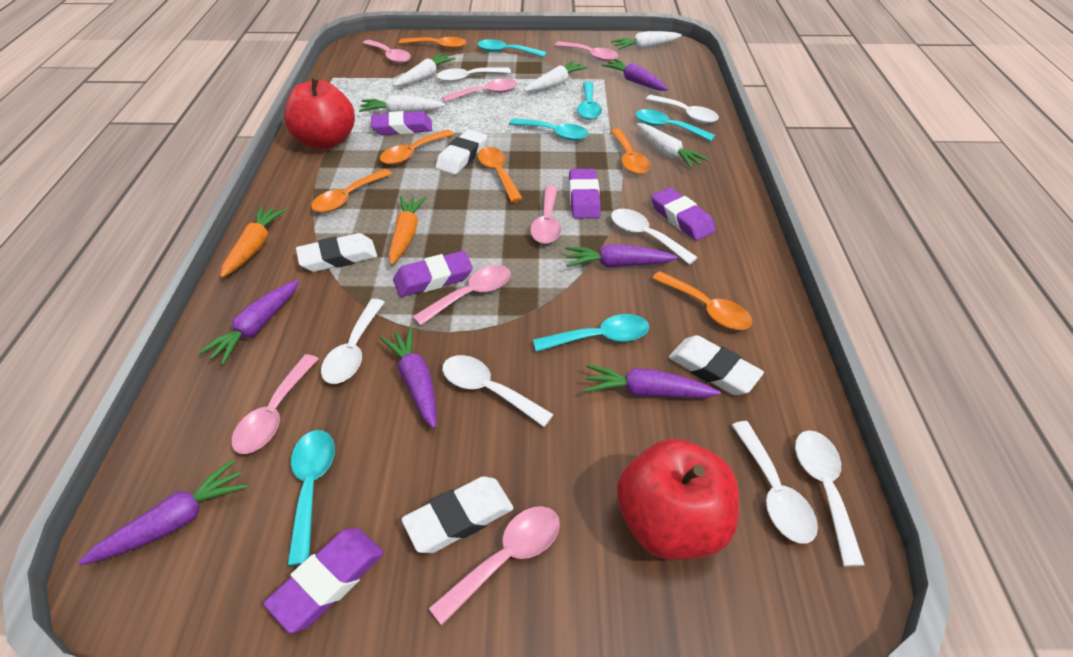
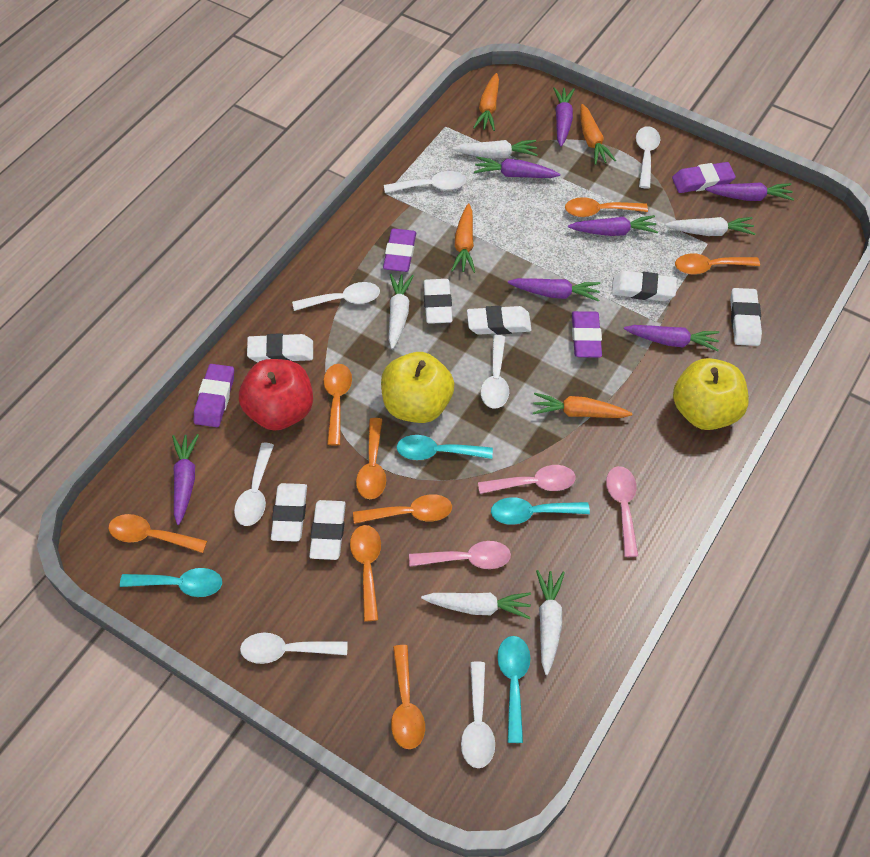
orange carrot: [220,206,286,278] [388,196,427,265] = 2 -> [451,203,475,273] [473,73,499,131] [533,393,632,418] [580,104,616,165] = 4
orange spoon: [311,169,392,213] [380,129,454,165] [399,37,467,49] [477,147,523,202] [610,129,650,174] [652,271,752,330] = 6 -> [108,514,207,553] [324,364,352,445] [350,525,381,621] [353,494,452,524] [356,418,386,499] [391,645,425,749] [565,197,648,217] [675,254,760,274] = 8
pink spoon: [231,354,318,454] [363,40,411,63] [413,265,511,326] [429,506,560,625] [442,78,518,102] [530,186,561,244] [555,41,619,62] = 7 -> [409,541,511,569] [478,465,576,494] [606,466,638,557] = 3
purple carrot: [78,459,248,565] [198,280,299,365] [380,327,437,429] [565,244,678,268] [584,364,721,398] [602,59,668,91] = 6 -> [172,434,199,525] [474,157,560,178] [508,278,600,302] [553,87,575,147] [568,215,658,236] [624,325,720,351] [705,182,794,201] = 7
purple eraser: [263,528,384,633] [371,111,432,135] [393,251,473,297] [569,169,601,219] [651,187,716,241] = 5 -> [194,364,234,427] [383,229,416,272] [572,311,602,358] [672,162,736,193] = 4
red apple: [284,77,355,149] [617,439,739,560] = 2 -> [239,359,313,431] = 1
turquoise spoon: [287,430,335,566] [477,39,547,57] [509,118,589,141] [533,314,649,352] [577,82,602,120] [636,109,715,141] = 6 -> [120,568,222,597] [397,435,493,460] [491,497,590,525] [497,636,530,743] = 4
white eraser: [296,233,377,272] [401,476,513,553] [435,130,487,175] [669,335,764,395] = 4 -> [247,333,313,362] [271,483,307,542] [309,500,346,560] [423,279,453,324] [467,306,532,335] [612,271,677,301] [730,288,762,346] = 7
yellow apple: none = 0 -> [381,352,454,423] [673,358,749,430] = 2

